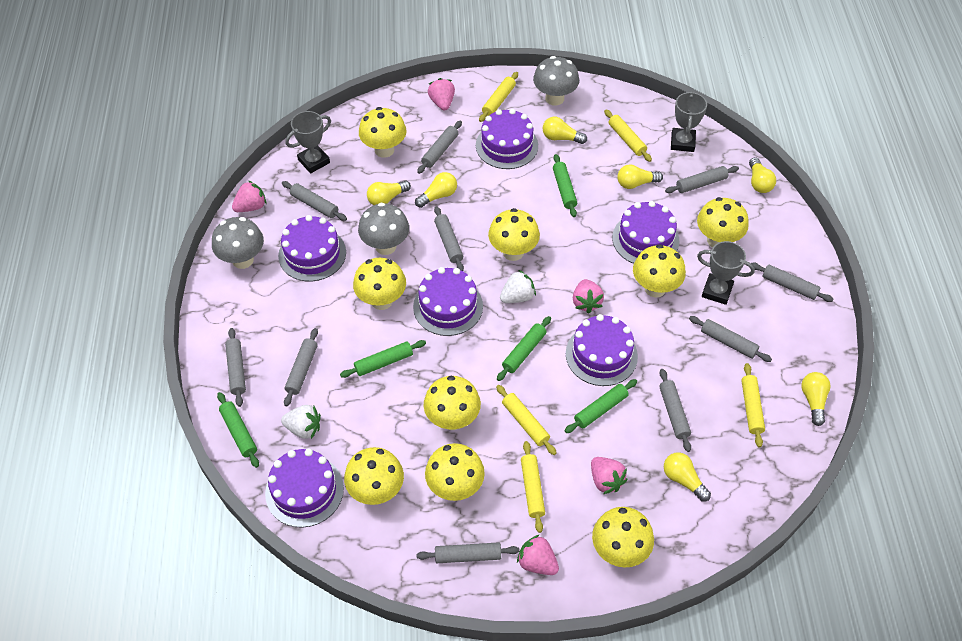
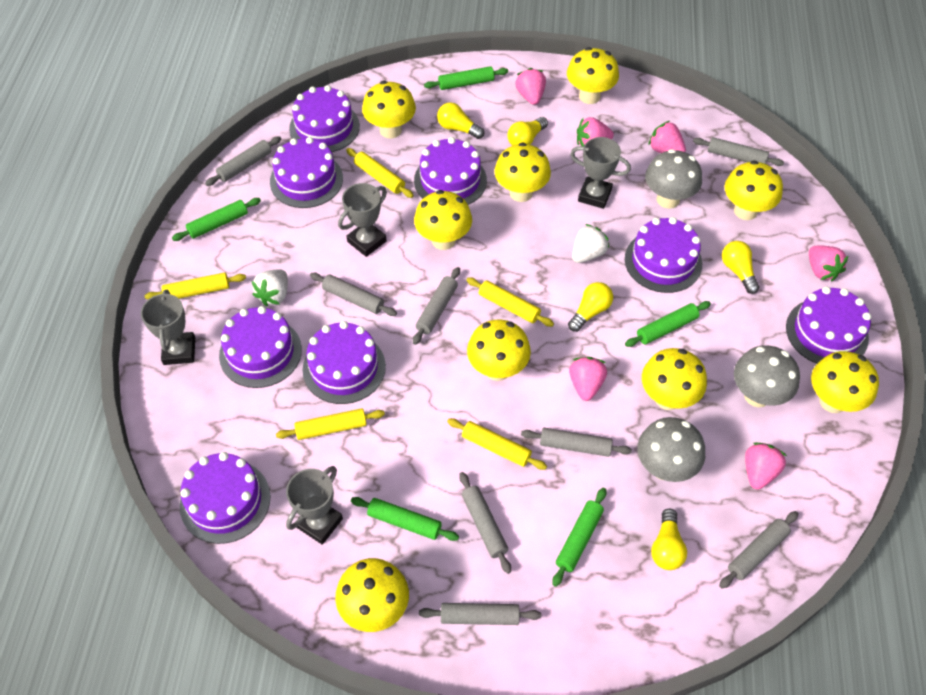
grey rolling pin: [225,328,246,407] [282,181,347,221] [284,328,318,406] [416,542,520,563] [417,121,462,174] [434,206,464,271] [659,369,691,452] [665,166,739,193] [689,316,772,362] [751,263,834,302] = 10 -> [205,136,281,186] [310,273,397,316] [413,267,460,345] [419,603,541,625] [459,472,511,574] [521,428,632,457] [693,137,784,166] [719,511,799,589] = 8
grey trophy: [285,111,331,173] [671,91,707,152] [697,241,755,305] = 3 -> [141,290,195,365] [286,466,343,545] [338,183,387,257] [570,137,631,209] = 4
pink strawberry: [232,181,266,212] [428,78,455,110] [517,534,559,575] [573,279,604,314] [591,457,628,494] = 5 -> [515,68,546,105] [569,357,607,401] [577,117,614,146] [648,121,686,153] [745,442,787,489] [809,246,848,281] = 6
purple cake: [265,449,344,528] [278,215,346,281] [413,267,483,336] [476,109,538,169] [566,314,638,386] [612,201,679,264] = 6 -> [180,452,270,544] [219,306,302,388] [270,137,343,208] [289,85,360,152] [303,321,386,404] [414,137,487,205] [625,217,702,293] [786,286,871,364] = 8
yellow light bulb: [367,180,411,205] [415,172,457,208] [543,117,587,144] [617,165,663,189] [664,452,711,502] [749,157,776,193] [801,372,831,426] = 7 -> [437,102,484,139] [507,117,548,146] [568,282,613,332] [651,509,687,570] [722,241,759,294] = 5

